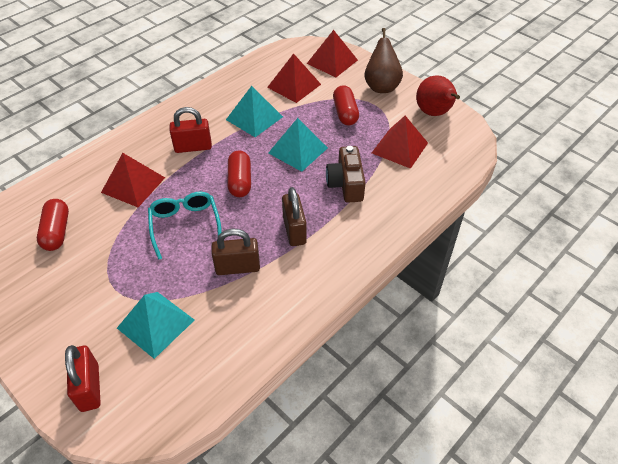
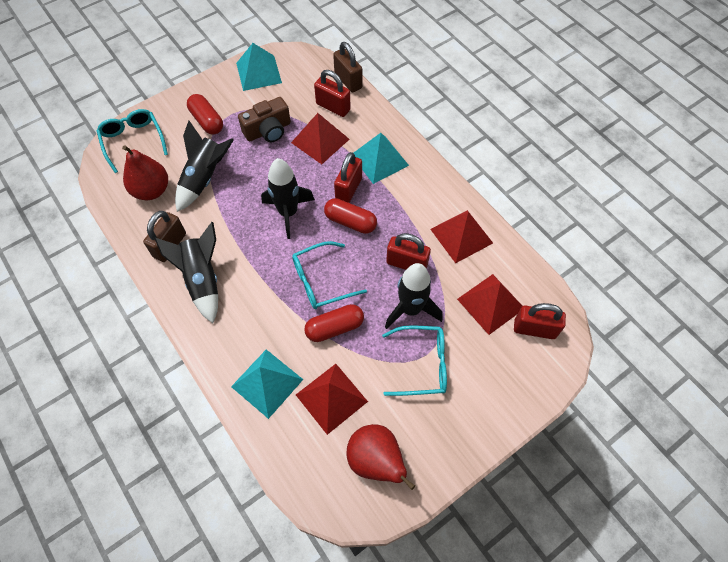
black rocket: none = 0 -> [154,222,218,323] [175,121,234,212] [261,158,315,239] [385,263,443,329] = 4
brown pear: [364,28,403,93] = 1 -> none = 0
red padlock: [65,345,101,412] [170,107,212,153] = 2 -> [314,70,351,117] [334,152,362,203] [386,233,431,270] [514,303,566,339] = 4
red pear: [416,75,460,116] = 1 -> [122,145,168,200] [347,424,415,490] = 2
turquoise glasses: [148,192,222,260] = 1 -> [97,109,168,173] [292,241,367,309] [382,325,447,396] = 3

